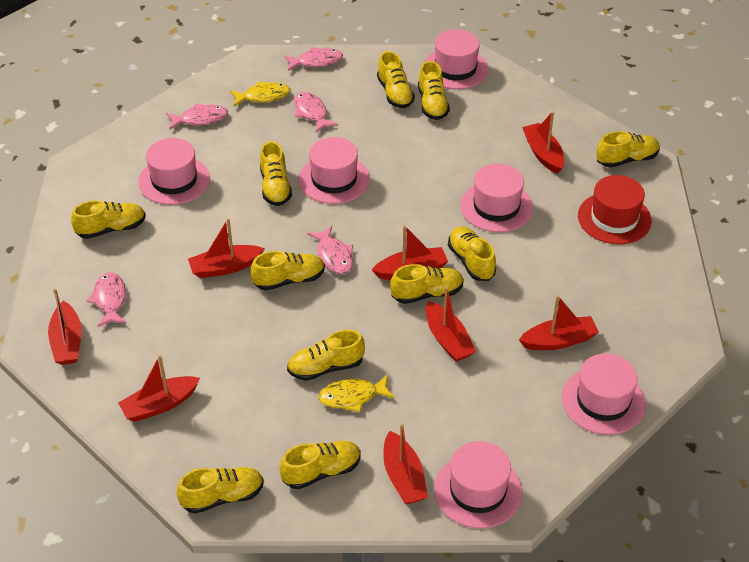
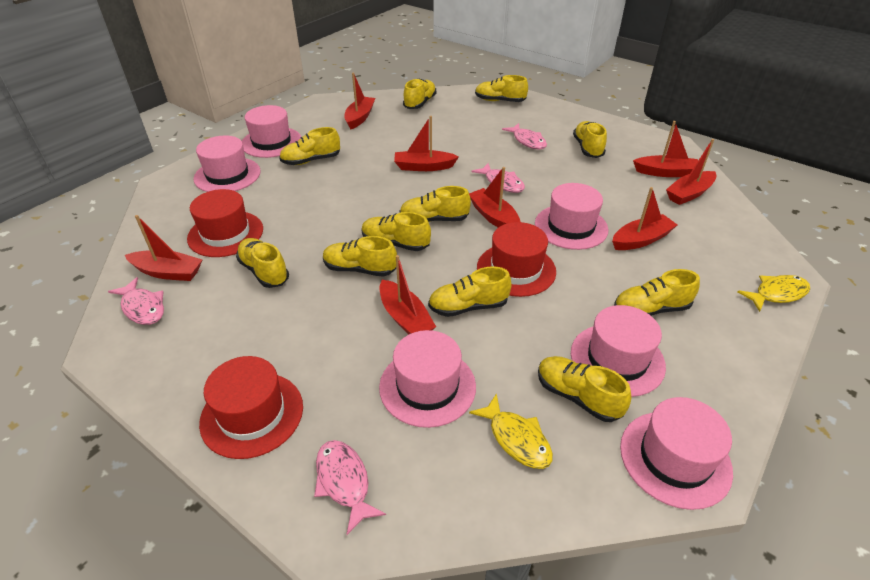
pink fish: [87,272,126,327] [166,104,228,130] [284,47,343,71] [294,92,338,132] [307,226,353,274] = 5 -> [108,277,164,325] [314,440,386,535] [471,163,525,193] [502,123,547,150] = 4
red hat: [578,175,652,244] = 1 -> [187,189,263,257] [199,356,303,459] [477,222,556,297] = 3

